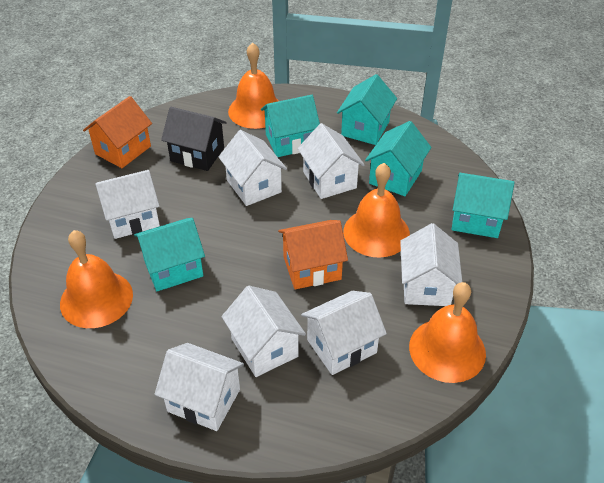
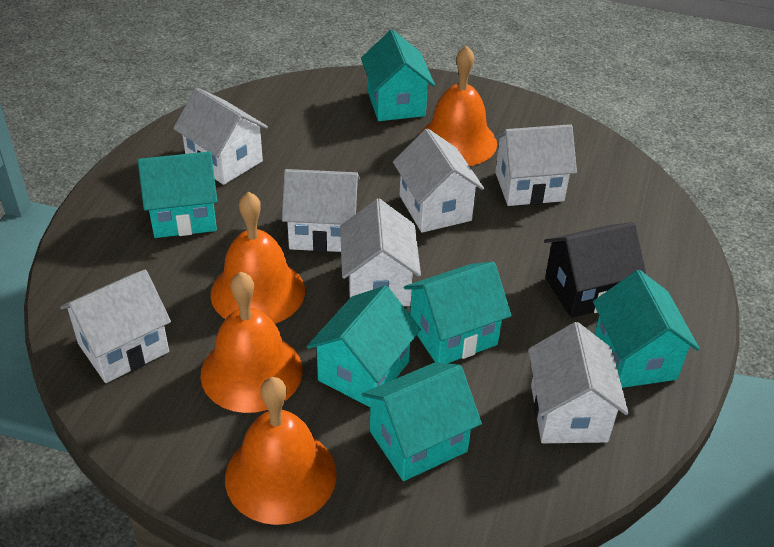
orange house: [83,96,152,168] [278,220,348,289] = 2 -> none = 0
turquoise house: [134,218,205,291] [261,95,320,157] [337,74,397,145] [365,121,432,196] [451,173,515,238] = 5 -> [138,151,217,238] [307,286,421,407] [361,30,435,121] [362,362,482,481] [404,262,512,363] [593,270,700,388] = 6

